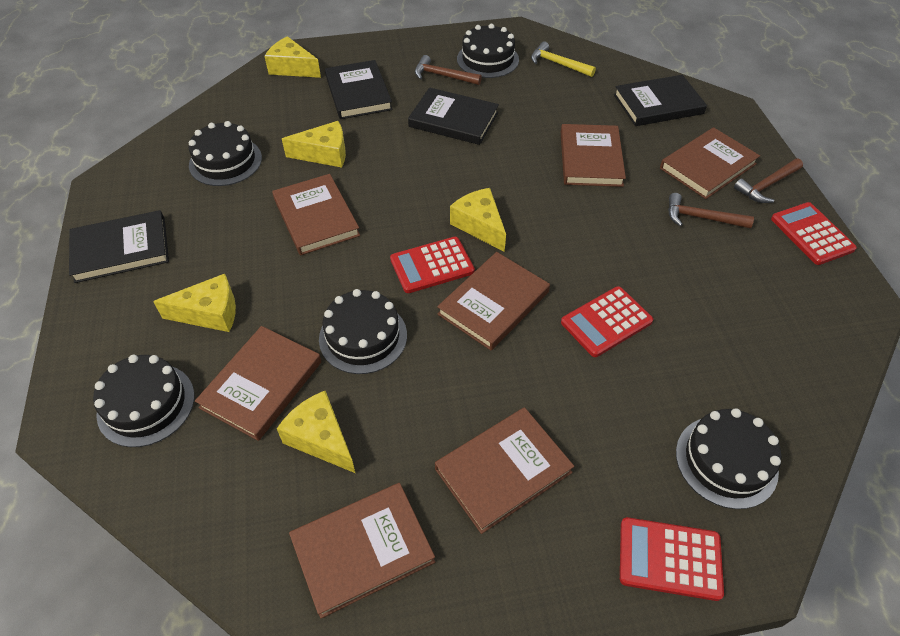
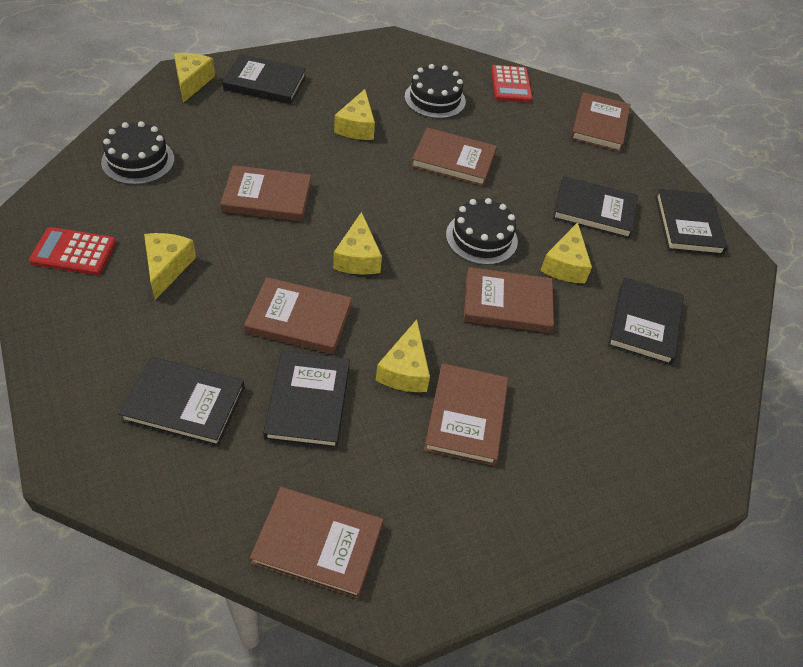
black book: [69,210,169,283] [325,60,393,119] [408,88,499,145] [614,75,707,126] = 4 -> [119,357,245,447] [222,54,306,104] [263,351,350,449] [553,176,638,239] [608,277,684,365] [655,189,728,255] = 6
black cake: [93,355,194,447] [189,121,262,186] [319,289,407,374] [457,24,519,78] [676,408,781,509] = 5 -> [101,121,175,185] [404,64,466,119] [446,198,518,265] = 3
brown hammer: [415,55,482,85] [668,193,754,229] [734,158,803,203] = 3 -> none = 0
red calculator: [390,237,475,293] [561,286,653,357] [620,517,724,601] [771,202,857,265] = 4 -> [29,227,117,275] [491,65,533,103] = 2
yellow cheese: [153,274,236,332] [264,36,321,78] [277,391,355,473] [282,121,346,168] [450,188,506,252] = 5 -> [144,233,196,300] [174,53,215,103] [333,212,382,275] [334,89,375,140] [376,320,430,392] [540,222,592,283] = 6
yellow hammer: [531,41,596,77] = 1 -> none = 0

